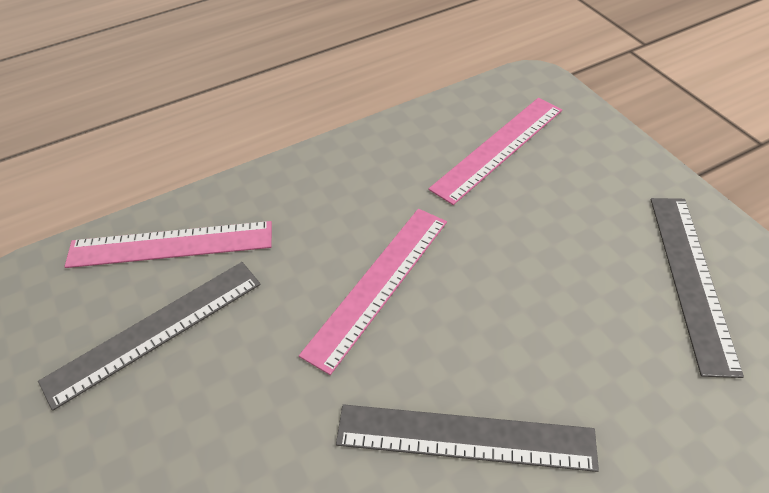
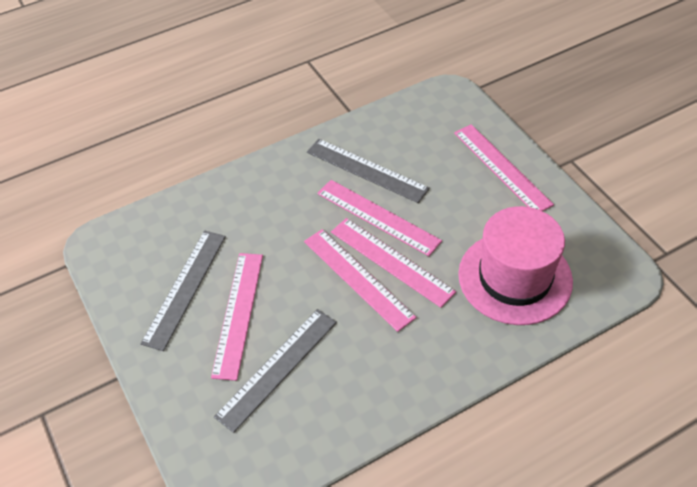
pink hat: none = 0 -> [458,206,573,325] = 1
pink ruler: [64,221,272,268] [299,209,447,375] [428,98,562,205] = 3 -> [211,253,263,381] [304,229,416,332] [317,180,442,256] [331,218,456,308] [454,124,554,211] = 5

